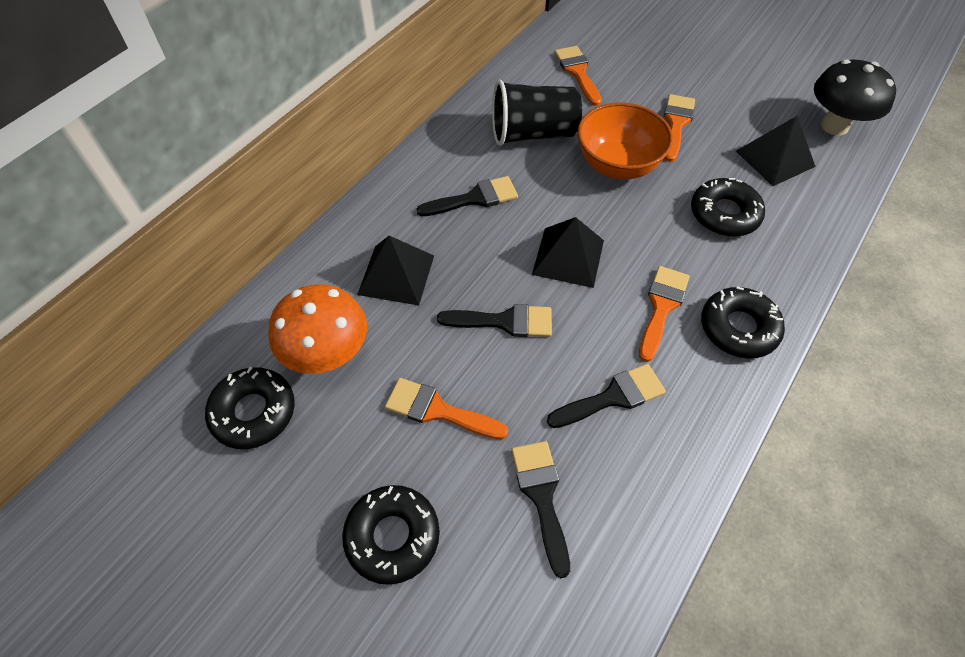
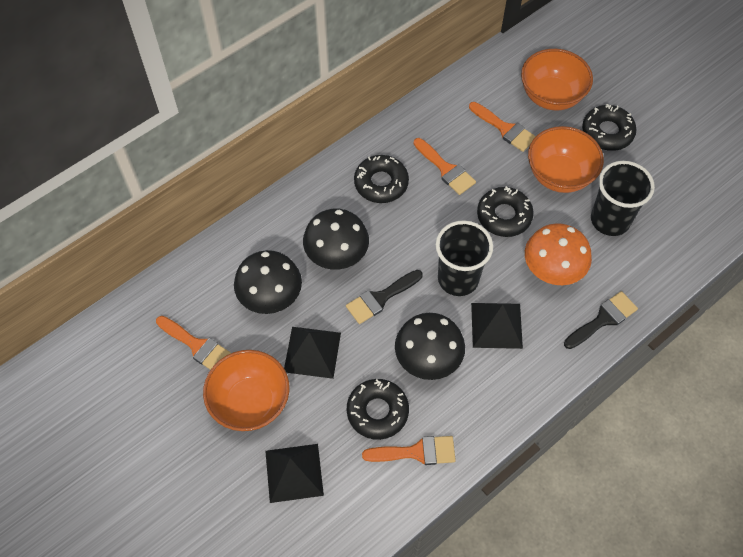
black brush: [417,176,518,217] [437,304,552,337] [511,441,570,578] [547,364,666,428] = 4 -> [346,270,423,324] [564,291,638,349] = 2
black cup: [492,80,582,146] = 1 -> [436,220,493,296] [591,161,655,236] = 2
black mushroom: [814,59,896,135] = 1 -> [234,250,302,314] [303,209,369,270] [395,313,465,380] = 3
orange bowl: [577,102,673,180] = 1 -> [203,350,289,431] [521,49,593,110] [528,126,604,193] = 3

